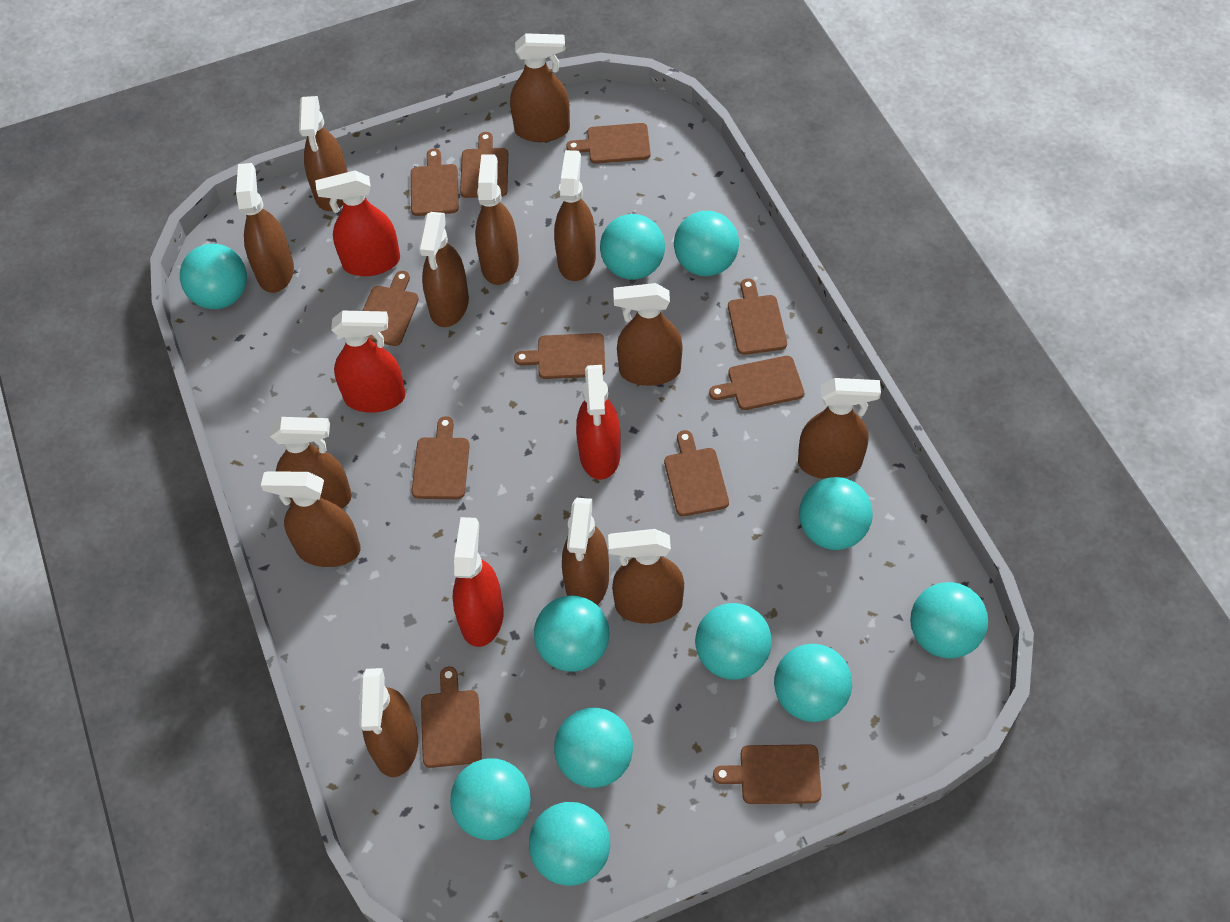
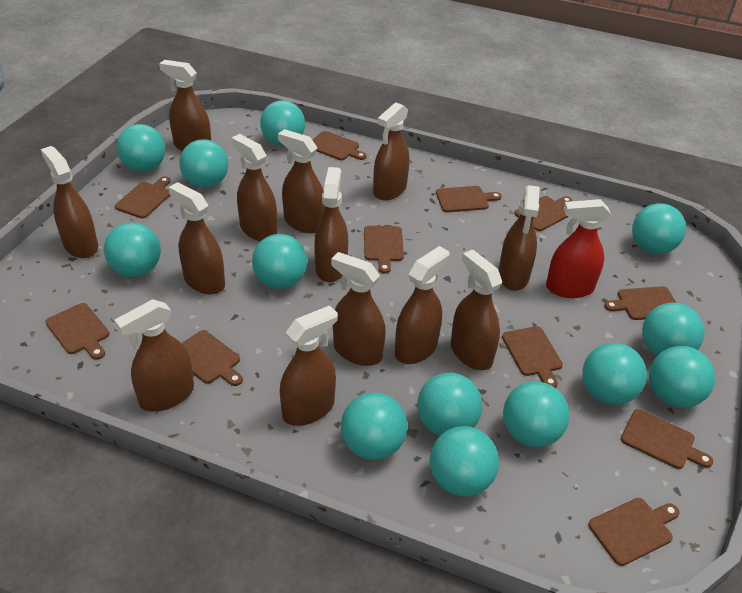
red spray bottle: [315,171,400,276] [331,311,406,413] [453,517,504,647] [576,365,621,480] = 4 -> [546,199,611,298] = 1
turquoise ball: [180,244,247,309] [450,758,531,840] [529,802,610,886] [534,596,609,672] [554,707,633,788] [600,214,665,280] [674,211,739,276] [695,603,772,680] [774,644,852,722] [799,477,873,550] [910,582,988,658] = 11 -> [104,222,161,277] [117,124,165,172] [179,139,228,188] [252,234,307,289] [260,100,305,146] [341,392,407,460] [417,373,482,436] [430,426,499,496] [503,381,570,447] [583,343,647,405] [632,203,686,254] [642,303,704,356] [649,346,715,408] = 13

